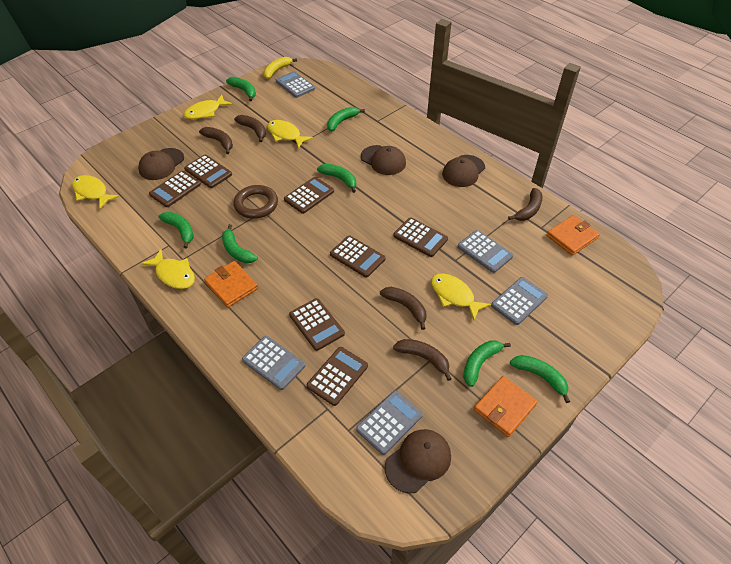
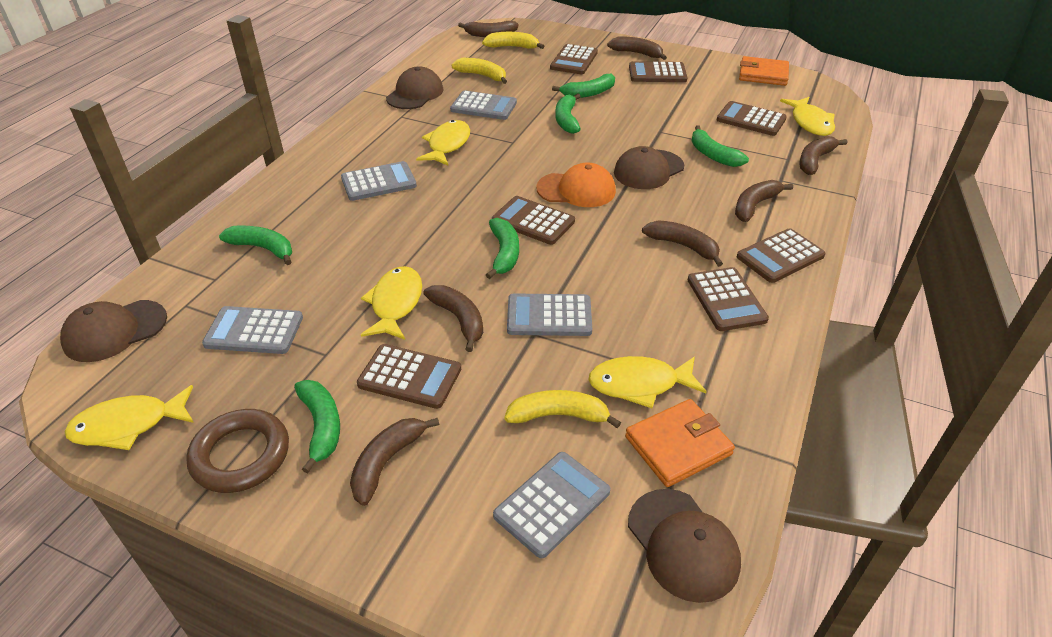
brown banana: [199,127,233,154] [234,115,266,142] [380,287,426,330] [393,339,452,381] [508,188,542,221] = 5 -> [350,418,439,506] [423,285,483,352] [458,21,518,37] [607,37,667,60] [642,220,723,267] [735,180,793,222] [799,136,847,175] = 7
green banana: [158,212,194,248] [222,224,258,263] [226,77,256,101] [317,164,356,193] [327,107,365,131] [463,340,511,387] [510,355,570,403] = 7 -> [219,225,292,265] [294,380,340,473] [486,218,519,279] [552,74,615,98] [555,93,581,134] [691,125,749,167] = 6
orange cap: none = 0 -> [536,163,616,207] = 1
orange wallet: [204,261,258,307] [474,376,538,437] [546,215,600,256] = 3 -> [625,399,735,487] [739,56,789,86] = 2
yellow banana: [263,57,297,79] = 1 -> [452,58,507,84] [482,32,544,49] [505,390,621,428] = 3

